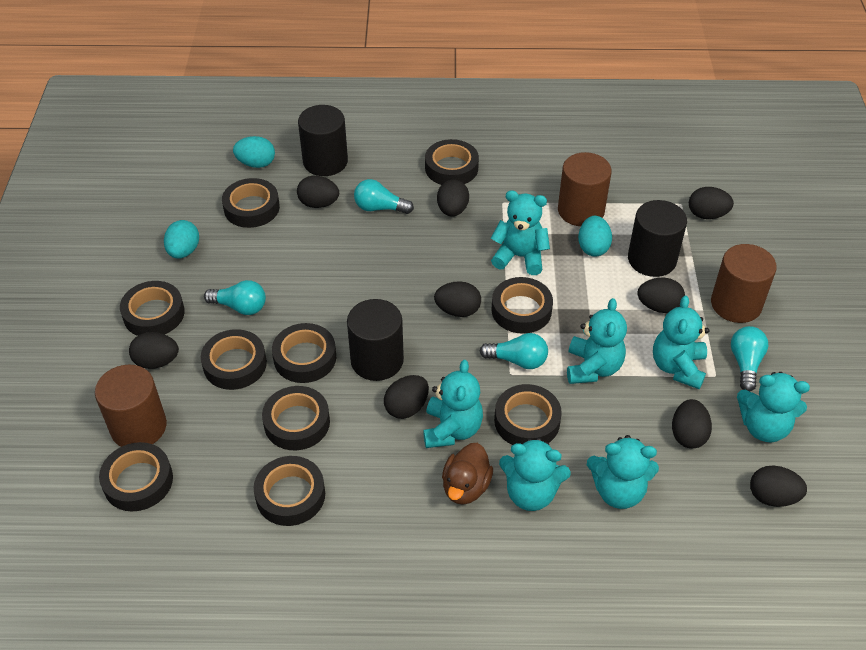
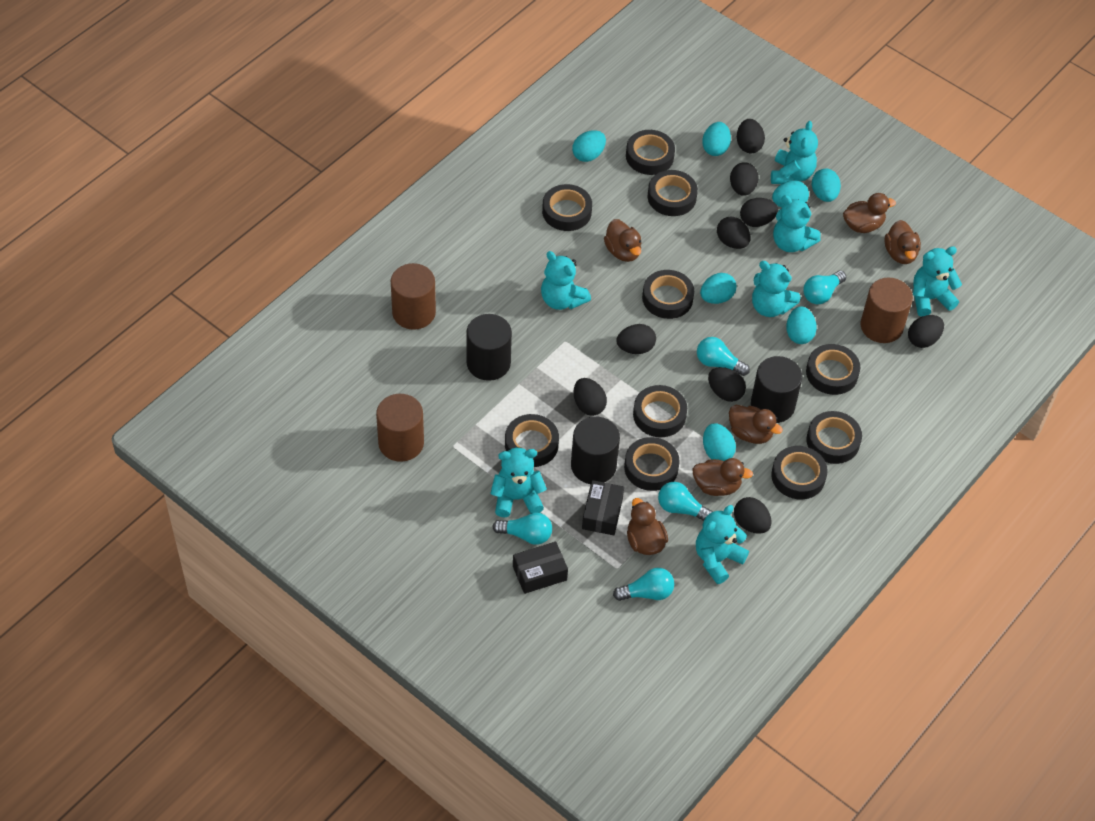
black box: none = 0 -> [513,542,568,594] [582,480,624,535] = 2
brown duck: [442,443,493,505] = 1 -> [604,219,642,262] [627,498,668,555] [692,458,753,496] [729,405,783,444] [843,193,896,233] [884,220,921,264] = 6
turquoise egg: [164,220,199,259] [233,136,275,168] [578,216,612,256] = 3 -> [572,130,606,162] [700,273,737,304] [702,122,731,156] [703,423,736,461] [772,180,809,208] [786,307,817,344] [812,169,841,202] = 7
turquoise light bulb: [204,280,266,315] [354,179,414,214] [480,333,548,369] [731,326,768,391] = 4 -> [492,513,552,545] [613,568,674,601] [658,482,713,521] [697,337,750,376] [803,271,846,304] = 5

